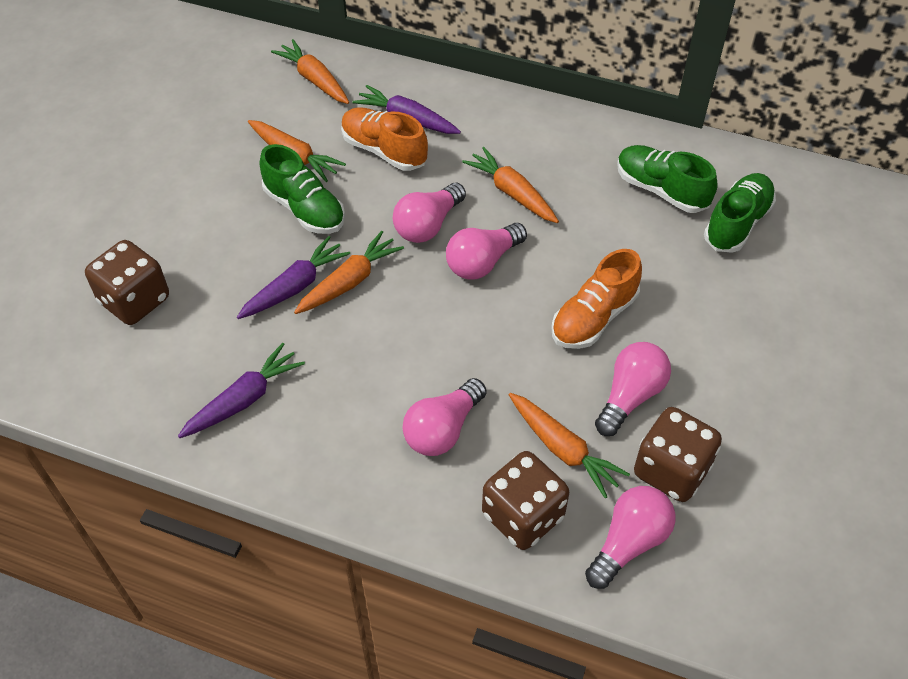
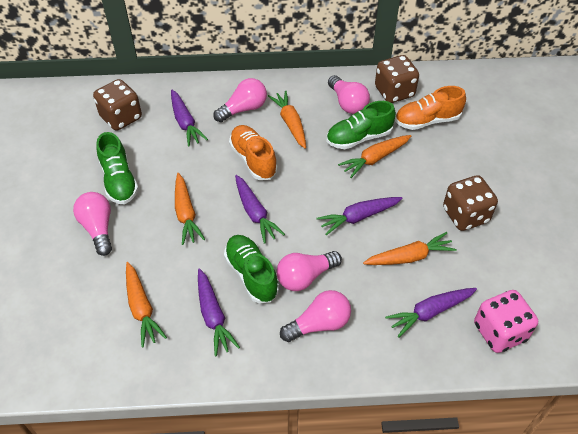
pink dice: none = 0 -> [474,290,538,353] = 1
purple carrot: [178,343,305,438] [237,236,350,319] [352,85,461,134] = 3 -> [171,90,208,146] [198,268,240,356] [235,175,285,244] [317,197,403,235] [385,288,477,338] = 5

